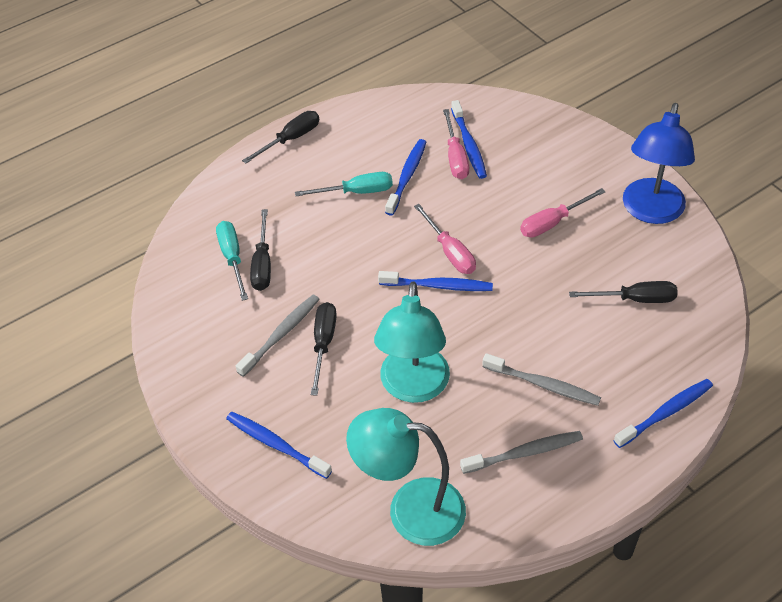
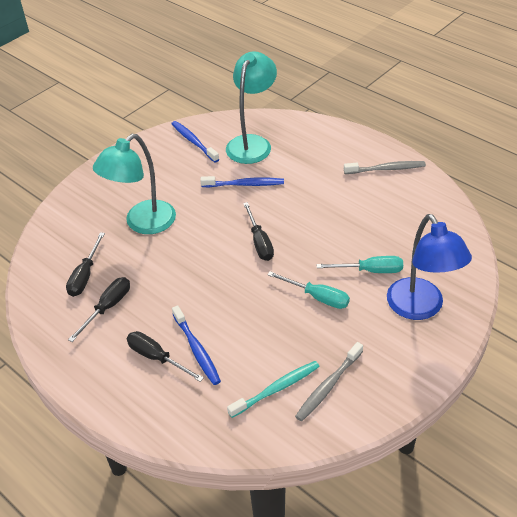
blue toothbrush: [226,412,332,479] [378,271,493,291] [385,139,426,216] [451,100,487,179] [613,379,713,448] = 5 -> [171,121,219,163] [172,305,221,385] [200,176,284,187] = 3
grey toothbrush: [236,295,320,377] [460,431,583,474] [482,353,601,406] = 3 -> [295,342,363,421] [344,161,426,174] = 2
pink screwdriver: [414,204,476,274] [443,109,469,179] [520,188,605,238] = 3 -> none = 0
turquoise toothbrush: none = 0 -> [227,361,320,418] = 1

